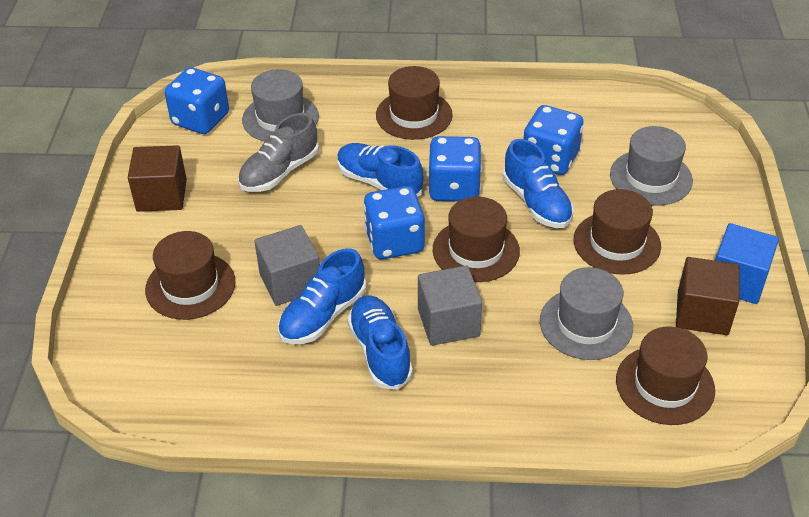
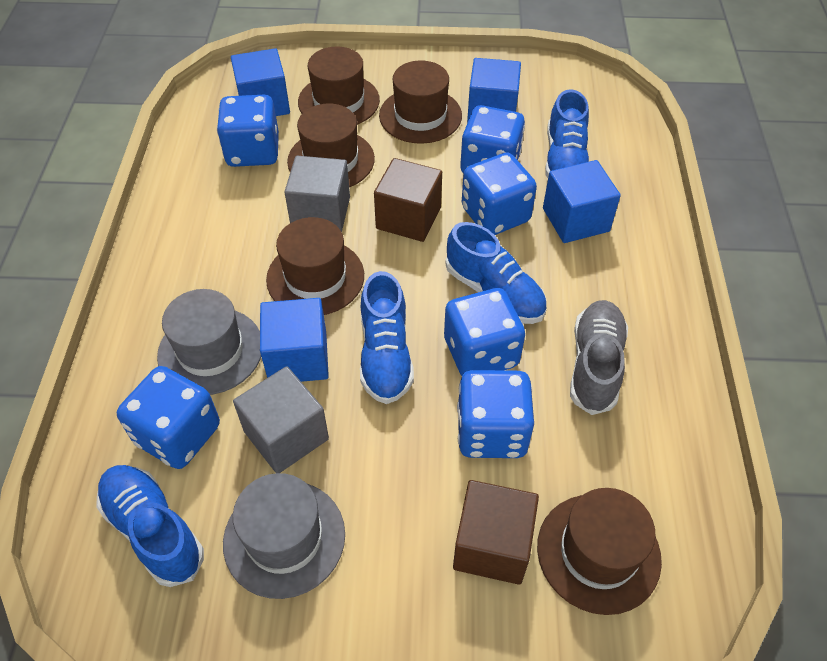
blue cube: [715,223,779,304] = 1 -> [231,48,290,116] [260,298,329,382] [467,58,521,123] [543,160,621,243] = 4
blue dice: [165,67,229,134] [363,186,425,259] [428,136,482,201] [524,105,583,175] = 4 -> [117,366,220,469] [217,95,279,167] [444,288,525,376] [457,370,534,458] [460,105,525,173] [462,153,537,235] = 6
grey hat: [242,69,319,142] [540,267,633,360] [610,126,693,206] = 3 -> [157,289,261,395] [223,473,345,599] = 2

